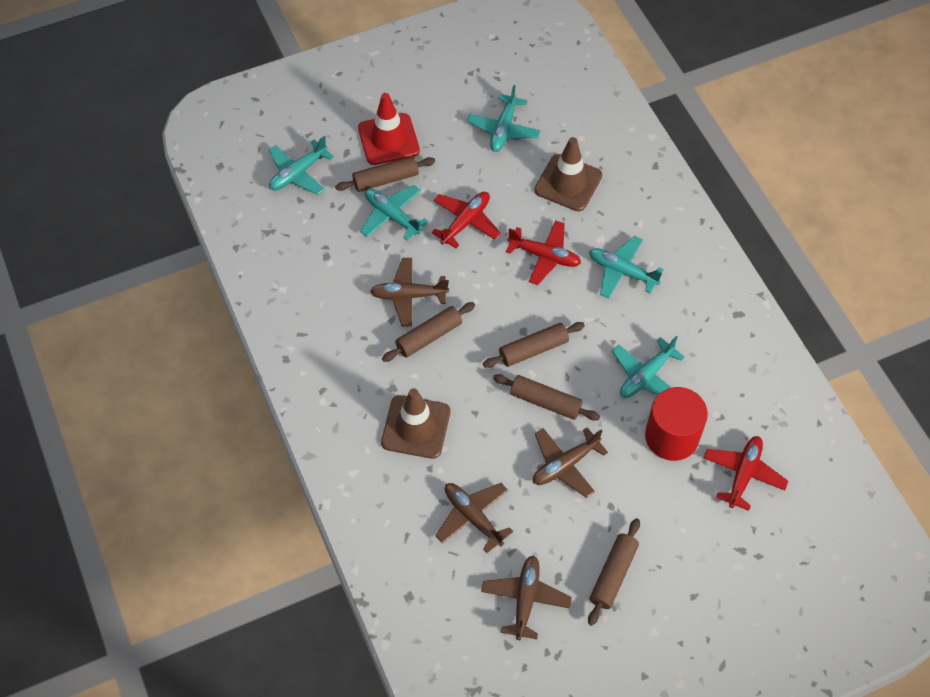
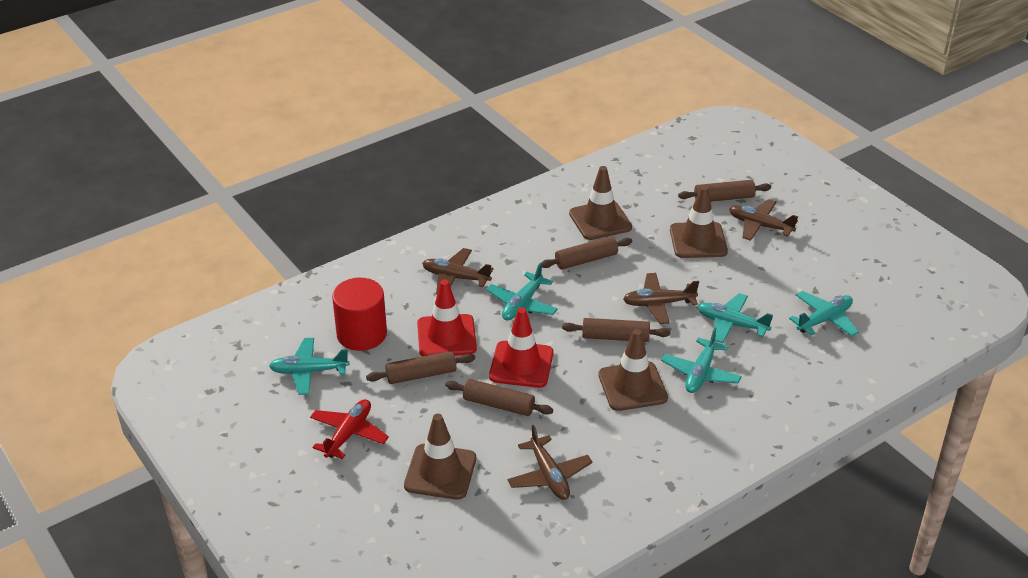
brown traffic cone: [381,388,450,459] [534,137,602,211] = 2 -> [404,414,476,500] [569,166,632,240] [598,329,668,411] [670,186,728,258] = 4
red plane: [431,192,501,248] [506,221,581,285] [703,436,788,511] = 3 -> [310,399,389,459] = 1
red traffic cone: [358,93,420,165] = 1 -> [417,280,477,356] [489,307,553,388] = 2

